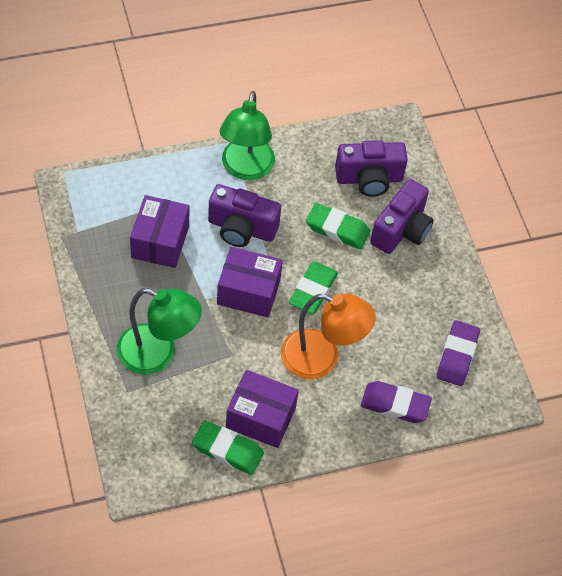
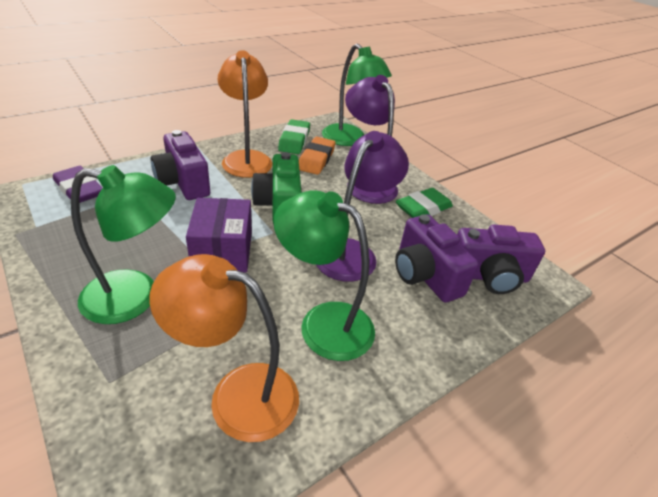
green camera: none = 0 -> [251,152,302,224] = 1
green eraser: [192,420,264,475] [289,262,338,314] [306,203,370,249] = 3 -> [278,119,310,154] [396,188,453,218] = 2
green lamp: [117,288,202,375] [219,91,275,180] = 2 -> [71,165,176,324] [273,190,375,361] [322,44,392,146] = 3
orange eraser: none = 0 -> [299,136,335,175] = 1
orange lamp: [281,294,376,379] = 1 -> [149,254,299,442] [218,50,272,178] = 2
purple box: [130,195,189,268] [217,247,283,317] [226,370,299,448] = 3 -> [186,198,252,272] = 1
purple eraser: [361,381,432,423] [436,320,480,386] = 2 -> [53,166,102,203] = 1
purple lamp: none = 0 -> [316,131,409,282] [345,75,398,204] = 2

